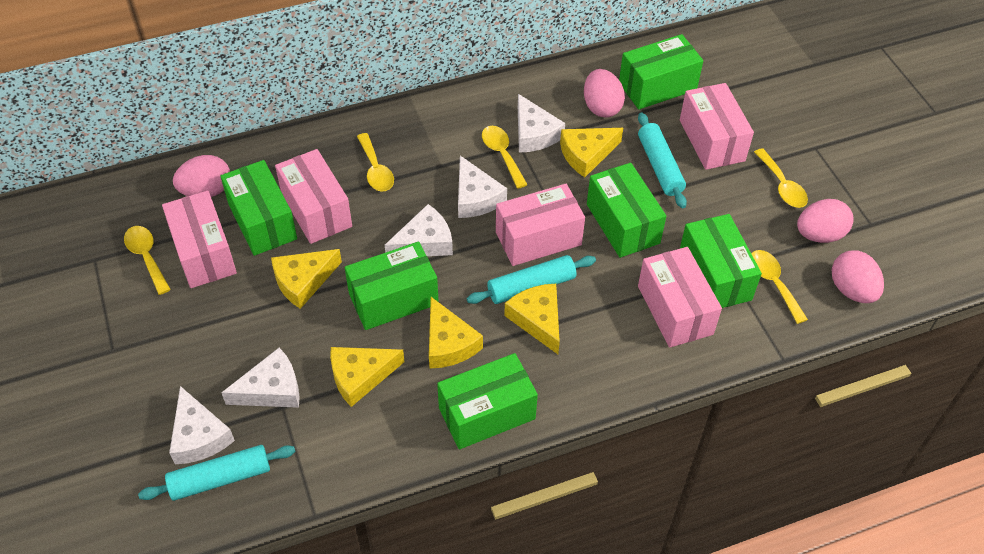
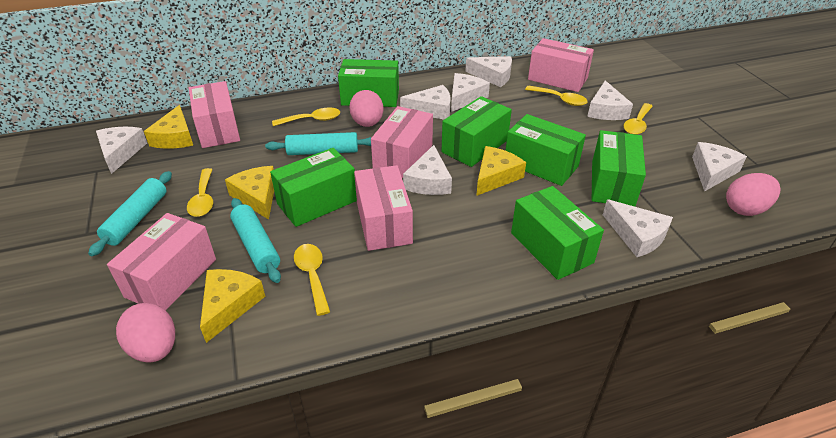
pink egg: [173,155,230,197] [584,69,625,118] [797,199,854,243] [831,250,884,303] = 4 -> [116,303,175,363] [349,90,384,127] [726,173,781,216] = 3
white cheese: [169,386,235,464] [221,348,300,408] [385,204,453,256] [458,156,507,218] [518,94,565,153] = 5 -> [96,127,147,174] [400,85,451,120] [403,145,452,195] [451,73,490,112] [465,56,512,87] [587,80,633,120] [603,199,673,257] [692,142,747,192] = 8
yellow cheese: [271,249,342,309] [330,347,404,407] [429,297,483,369] [504,284,560,354] [560,128,623,177] = 5 -> [144,105,193,149] [200,269,265,343] [225,166,274,220] [476,146,526,196] = 4

